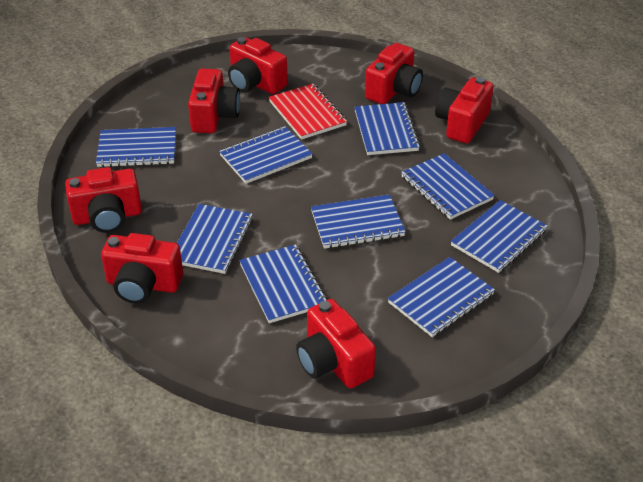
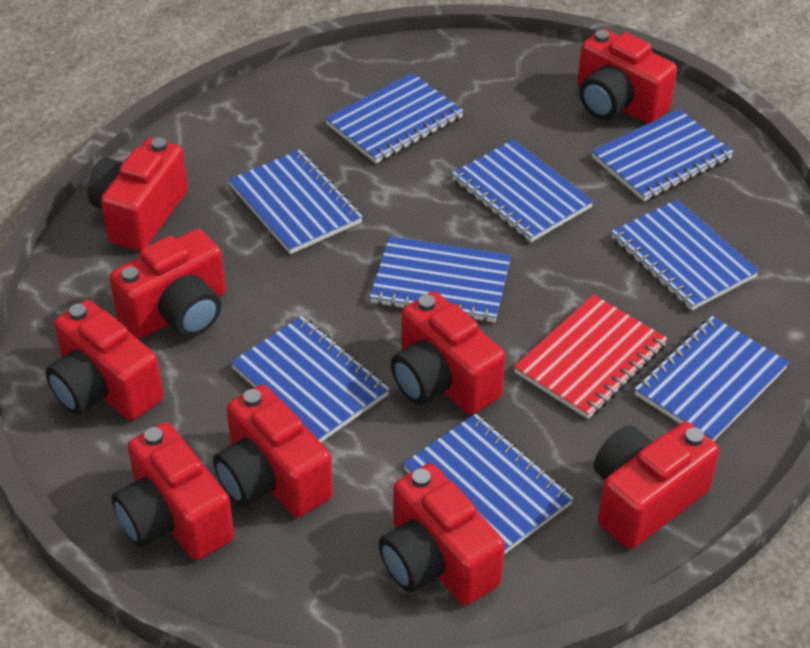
red camera: [65,167,142,233] [101,233,183,304] [188,68,240,133] [228,37,288,94] [296,299,376,388] [365,43,423,104] [435,77,494,143] = 7 -> [45,300,164,420] [88,138,188,251] [109,229,226,339] [112,422,234,560] [213,385,333,517] [379,463,505,605] [391,291,506,415] [577,29,677,124] [594,422,719,549] = 9

